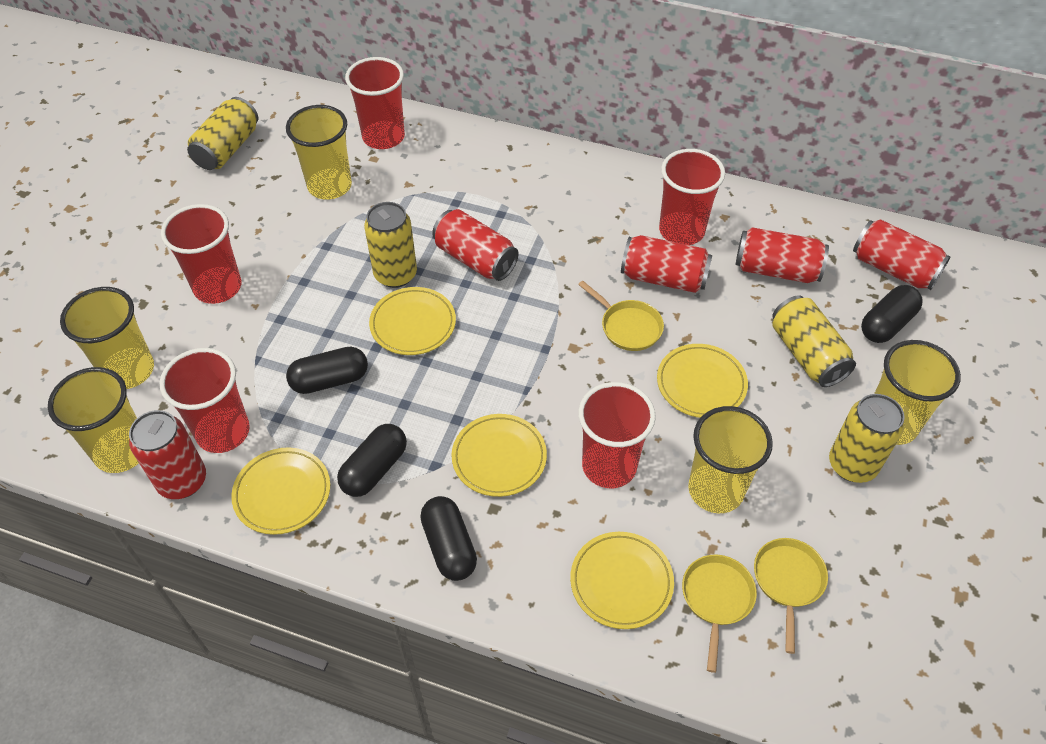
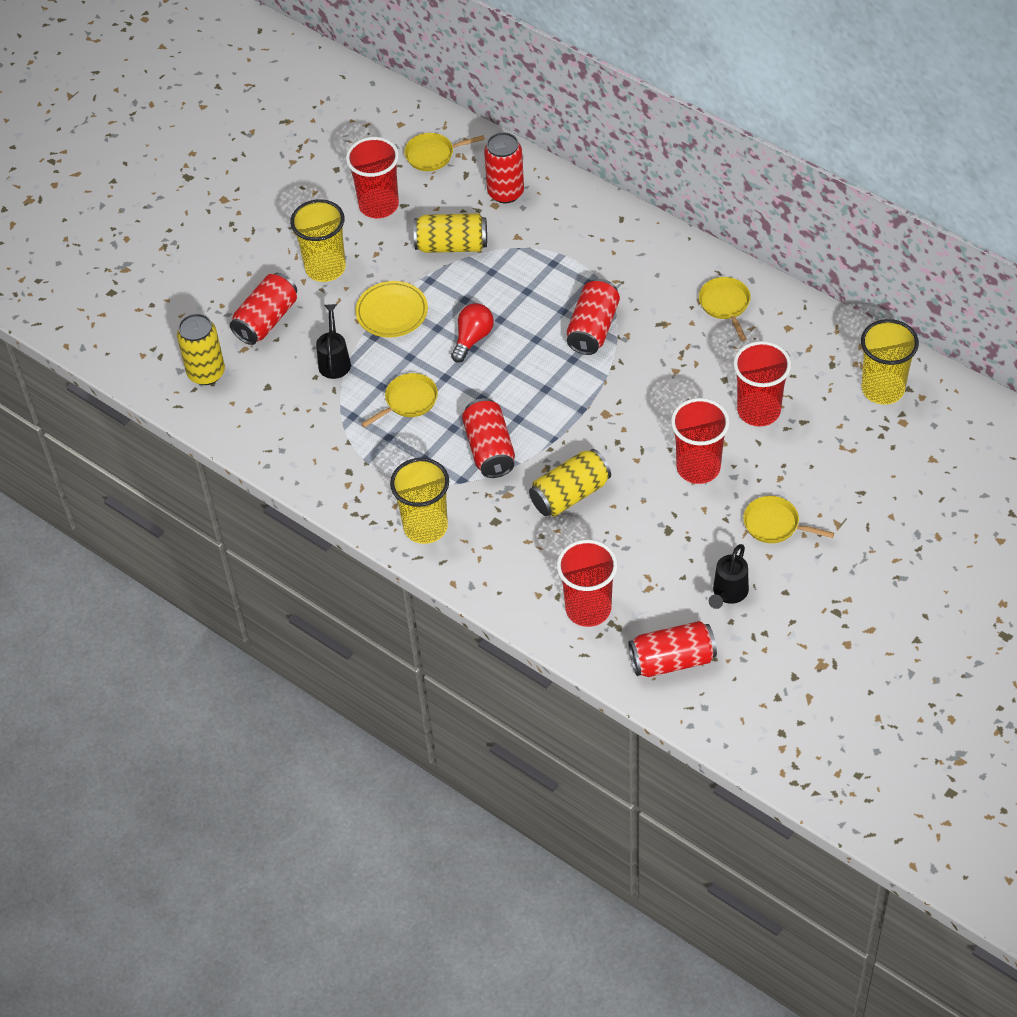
black capsule: [286,347,368,394] [337,424,407,497] [420,496,477,581] [861,285,923,343] = 4 -> none = 0
black watering can: none = 0 -> [316,304,351,379] [709,544,749,609] = 2
red cup: [159,348,250,453] [161,204,242,304] [345,57,405,149] [578,382,656,488] [659,149,725,245] = 5 -> [346,137,399,218] [557,539,618,627] [671,398,730,484] [733,341,791,426] = 4
red light bulb: none = 0 -> [451,303,494,363] = 1
yellow can: [187,97,258,170] [364,202,417,288] [772,295,856,387] [829,394,905,483] = 4 -> [177,314,225,385] [414,213,487,253] [529,449,611,516] = 3
yellow cup: [48,367,139,473] [60,287,154,389] [286,105,352,200] [688,406,773,513] [874,340,961,445] = 5 -> [290,199,346,282] [390,458,449,544] [861,319,919,404] = 3
yellow pan: [578,281,664,351] [682,554,757,673] [754,538,828,654] = 3 -> [361,373,438,428] [404,133,485,171] [699,277,751,341] [743,496,834,543] = 4
yellow plate: [231,447,330,535] [369,287,456,355] [452,414,547,497] [570,532,674,629] [657,344,748,418] = 5 -> [355,281,428,337] = 1

